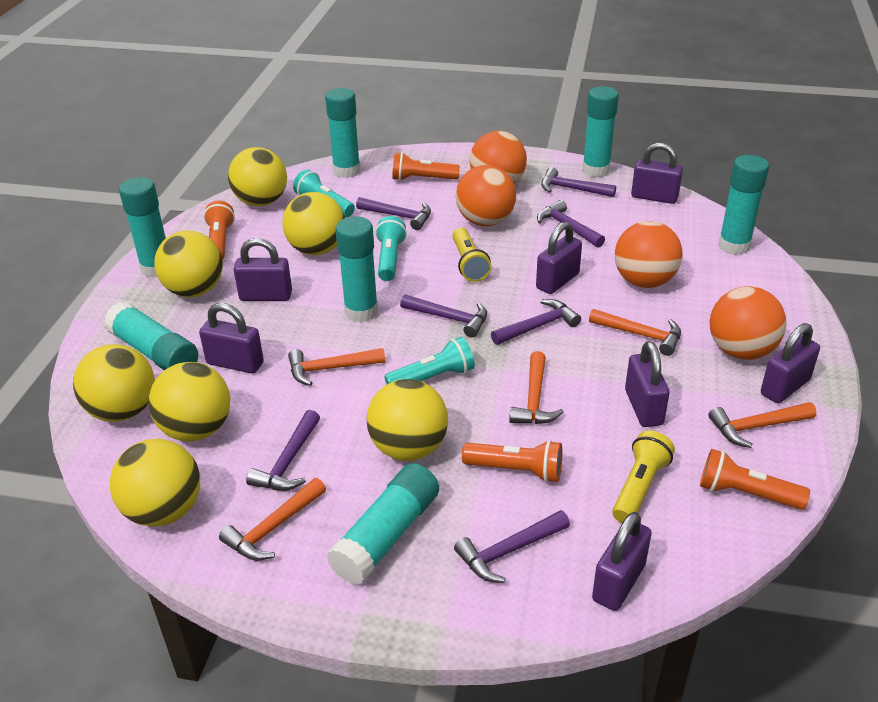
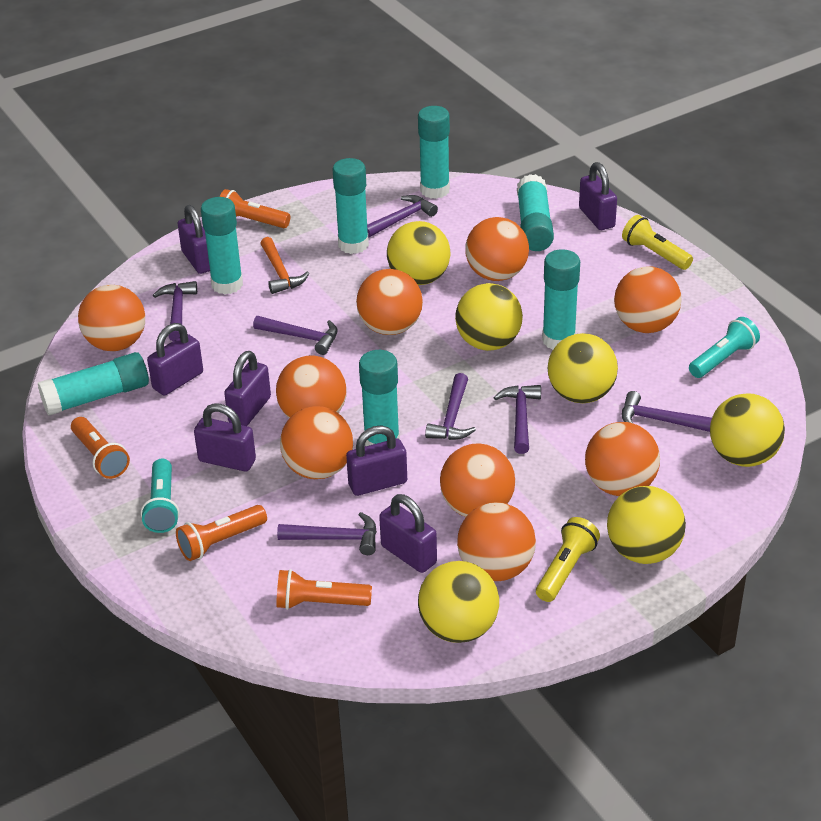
orange ball: [456,165,516,226] [470,131,527,184] [615,221,683,288] [710,286,786,360] = 4 -> [78,285,145,351] [276,356,346,418] [280,406,353,479] [356,269,423,335] [440,443,515,517] [457,502,536,581] [465,217,529,281] [585,422,660,496] [614,266,682,333] = 9
orange hammer: [219,478,326,561] [288,348,385,386] [509,351,564,424] [589,309,681,356] [708,402,816,448] = 5 -> [260,237,309,294] = 1
turquoise flashlight: [293,169,355,217] [375,216,407,281] [384,337,475,385] = 3 -> [141,459,179,533] [689,317,760,378] = 2
yellow ball: [73,344,155,422] [110,439,200,527] [148,362,230,441] [154,230,223,297] [228,147,287,206] [282,192,345,255] [366,379,448,461] = 7 -> [387,221,451,285] [418,561,499,643] [455,283,523,351] [548,333,618,403] [607,486,686,564] [710,393,785,467] = 6

